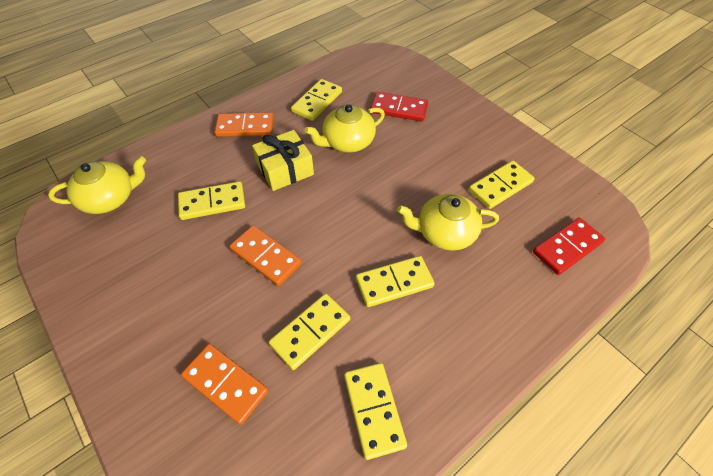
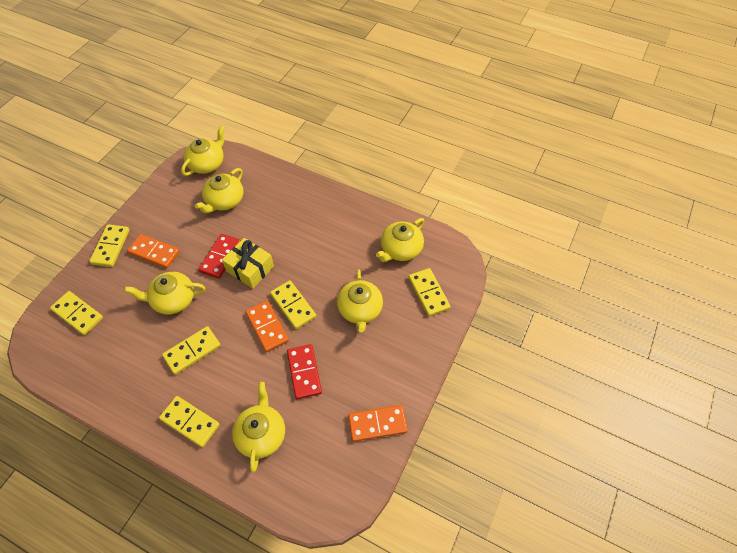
yellow teapot: [48,156,146,214] [304,104,385,153] [397,194,499,251] = 3 -> [124,272,205,314] [181,126,225,176] [195,168,244,213] [232,382,285,472] [337,269,383,333] [376,218,424,262] = 6

